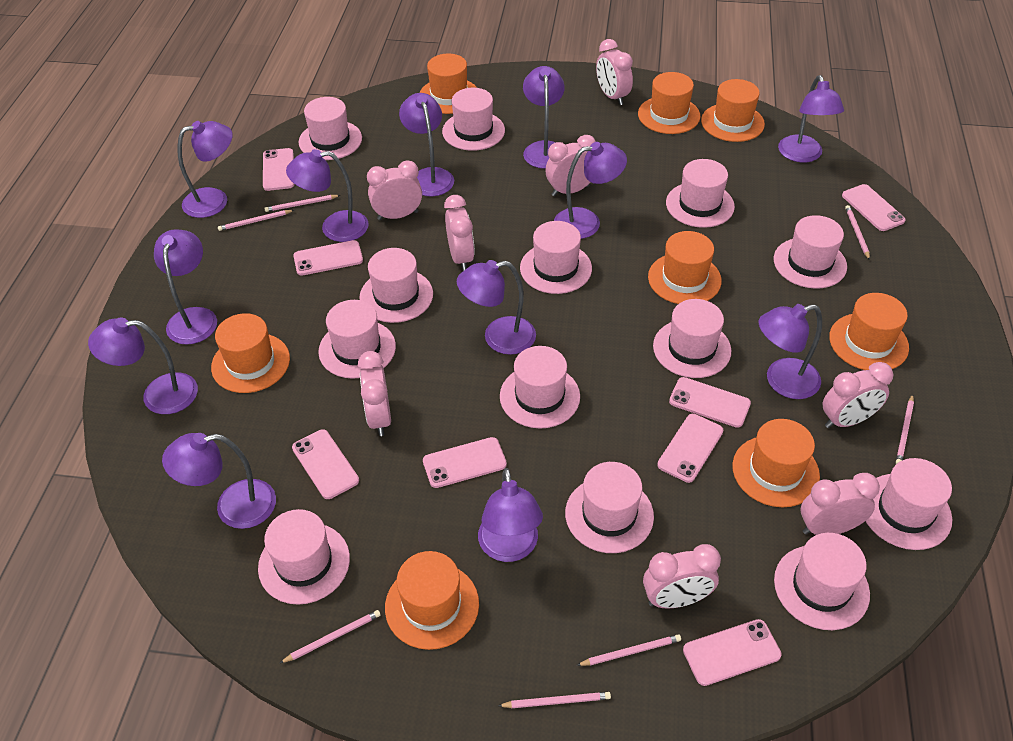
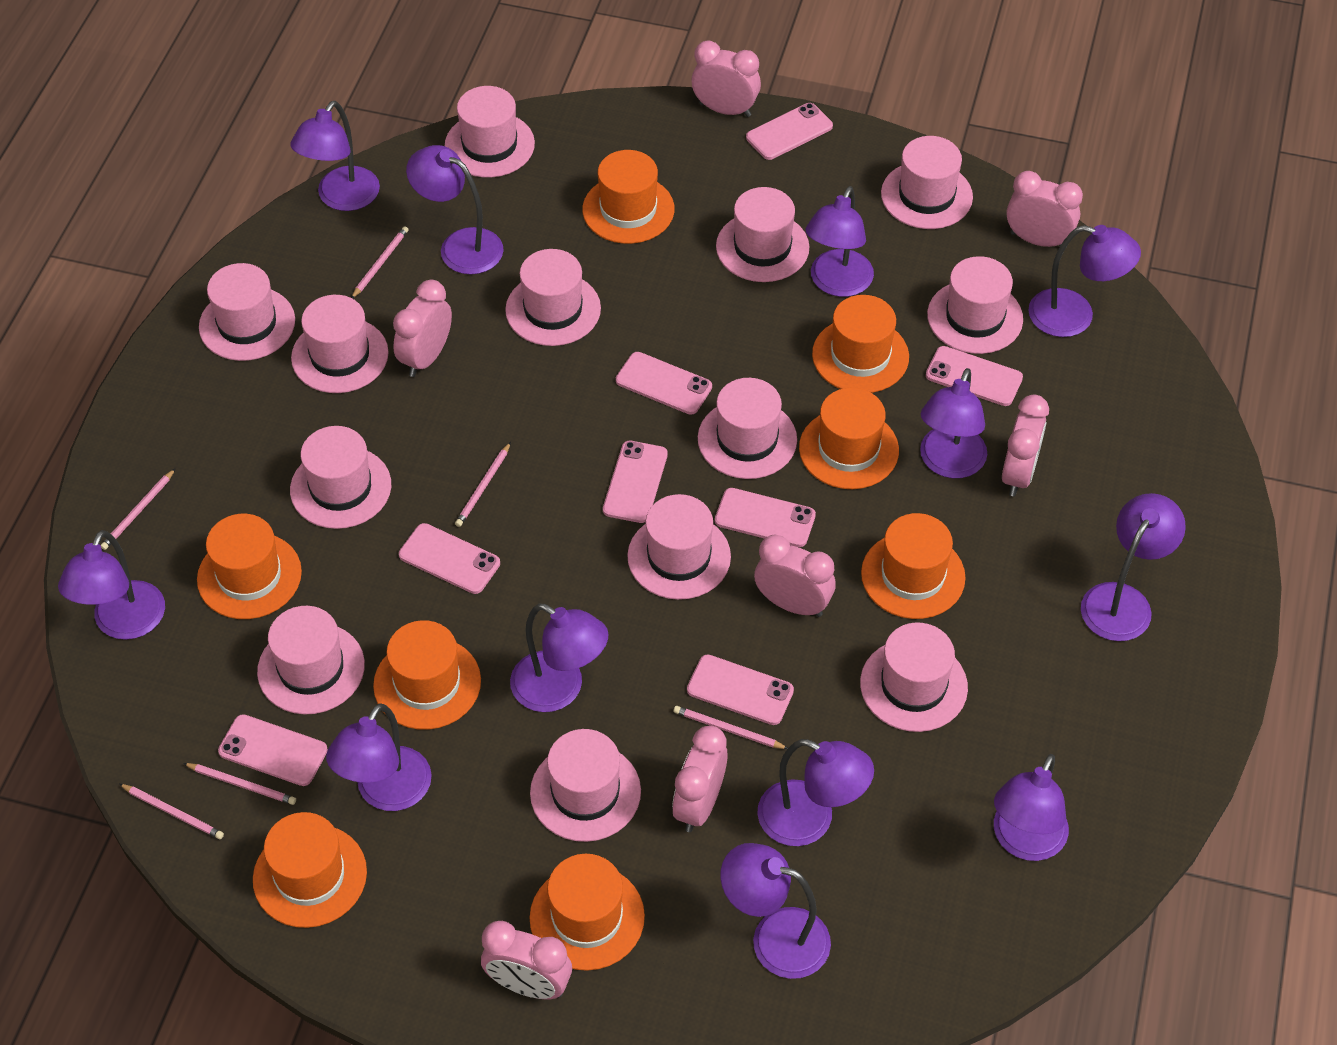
pink clock: [358,351,391,436] [367,160,422,220] [444,195,475,271] [545,135,596,196] [596,39,633,105] [643,544,721,608] [801,473,880,535] [822,362,893,428] = 8 -> [393,280,452,377] [481,921,572,999] [672,726,728,832] [691,40,761,117] [754,535,836,617] [1002,395,1049,497] [1006,171,1083,247] = 7
pink pencil: [218,210,294,231] [264,195,340,212] [280,610,381,663] [498,692,611,708] [576,634,681,666] [845,205,870,260] [896,394,914,464] = 7 -> [100,468,176,550] [119,784,224,839] [183,763,296,805] [352,226,409,298] [455,442,511,527] [673,706,788,749] = 6

